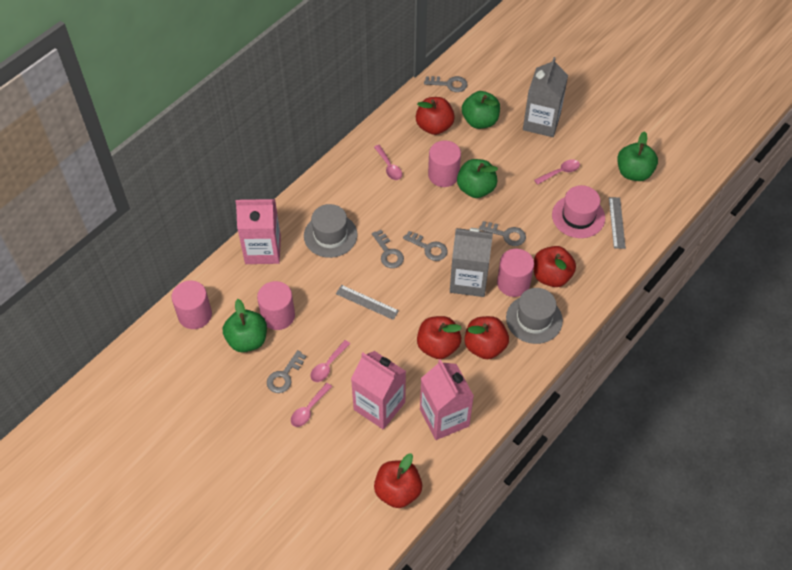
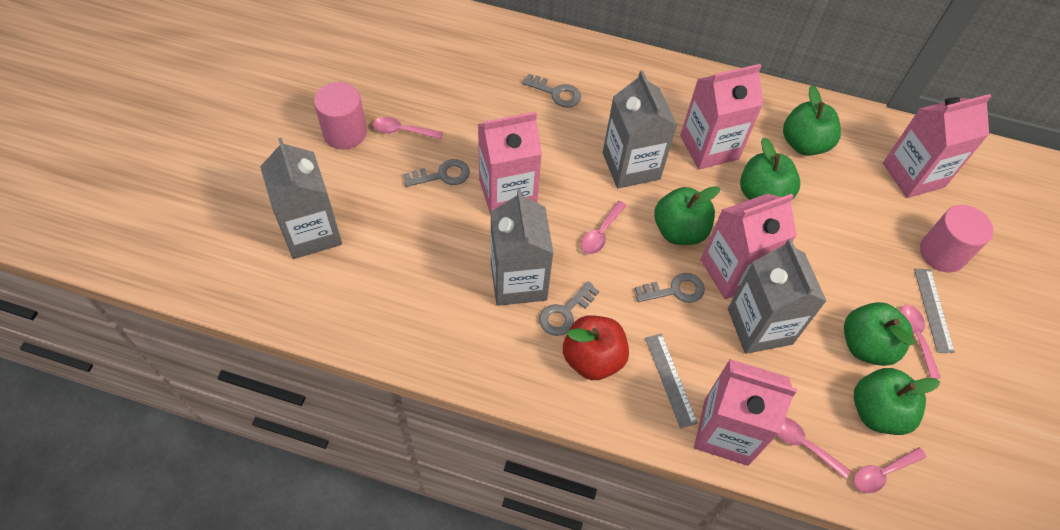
green apple: [223,299,267,352] [457,159,498,198] [462,91,500,129] [617,131,658,181] = 4 -> [654,186,720,245] [740,137,800,200] [783,85,841,156] [844,302,915,366] [854,368,940,435] = 5
grey carton: [450,228,493,297] [523,57,568,137] = 2 -> [260,138,342,259] [491,189,554,306] [603,70,678,188] [728,239,827,354] = 4
grey hat: [304,204,358,258] [506,288,563,344] = 2 -> none = 0
grey key: [267,350,306,393] [372,230,404,268] [403,231,448,261] [424,76,468,92] [479,221,526,246] = 5 -> [404,159,470,187] [522,74,581,107] [539,281,599,336] [635,273,705,303] = 4
pink carton: [235,199,281,264] [351,351,406,429] [420,359,474,440] = 3 -> [478,112,542,216] [680,64,763,170] [694,359,797,466] [701,194,797,299] [883,94,991,198] = 5
pink cylinder: [171,280,212,329] [257,281,295,330] [428,140,461,187] [497,249,534,297] = 4 -> [314,82,367,149] [920,205,993,272] = 2
pink hat: [552,185,605,238] = 1 -> none = 0
pink spoon: [291,383,332,427] [310,340,350,382] [374,145,402,180] [534,159,580,185] = 4 -> [372,117,443,139] [581,201,627,254] [777,417,851,479] [853,447,926,493] [900,305,941,379] = 5
red apple: [374,453,422,508] [416,97,455,135] [417,316,462,359] [465,316,509,359] [534,246,576,287] = 5 -> [563,315,629,380] = 1

